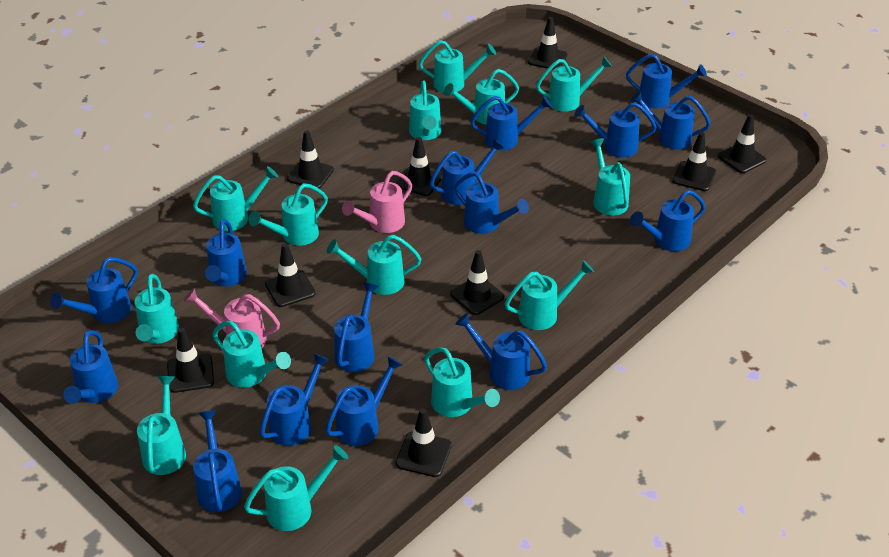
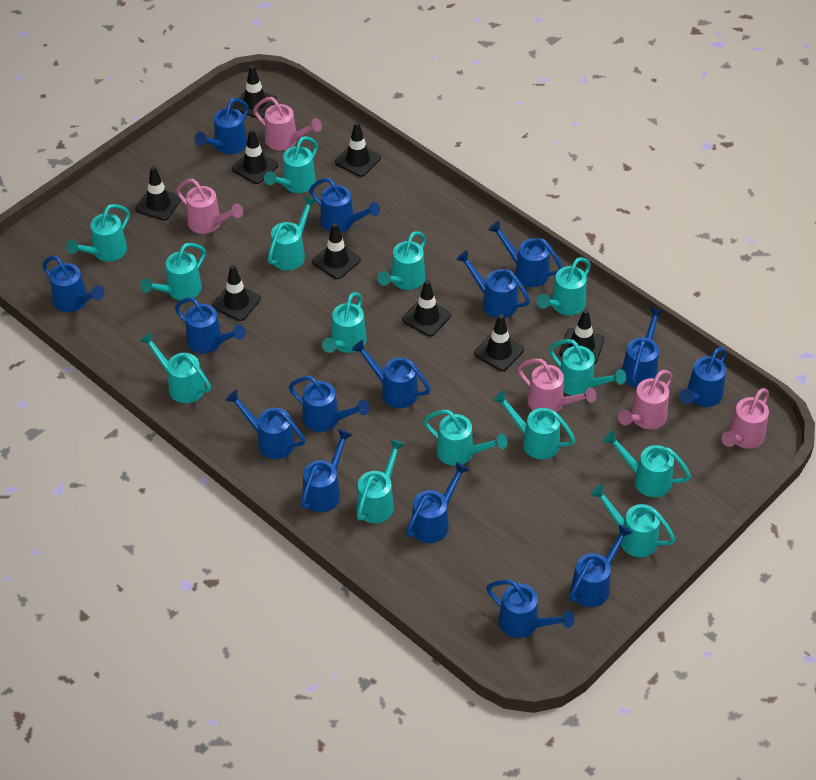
pink watering can: [184,288,280,348] [342,171,412,233] = 2 -> [176,179,243,234] [253,97,322,151] [517,359,597,413] [618,370,673,429] [722,388,769,449] = 5

